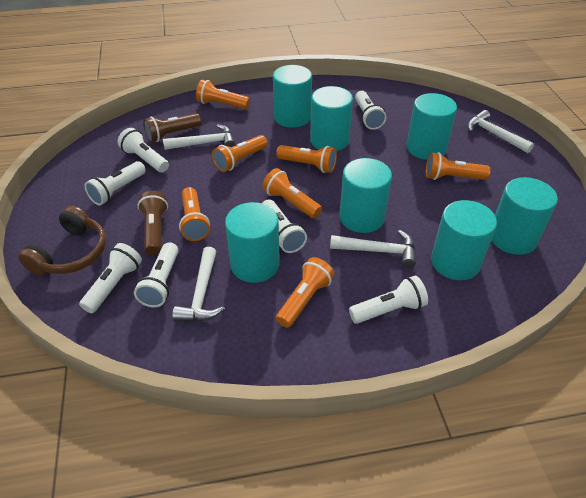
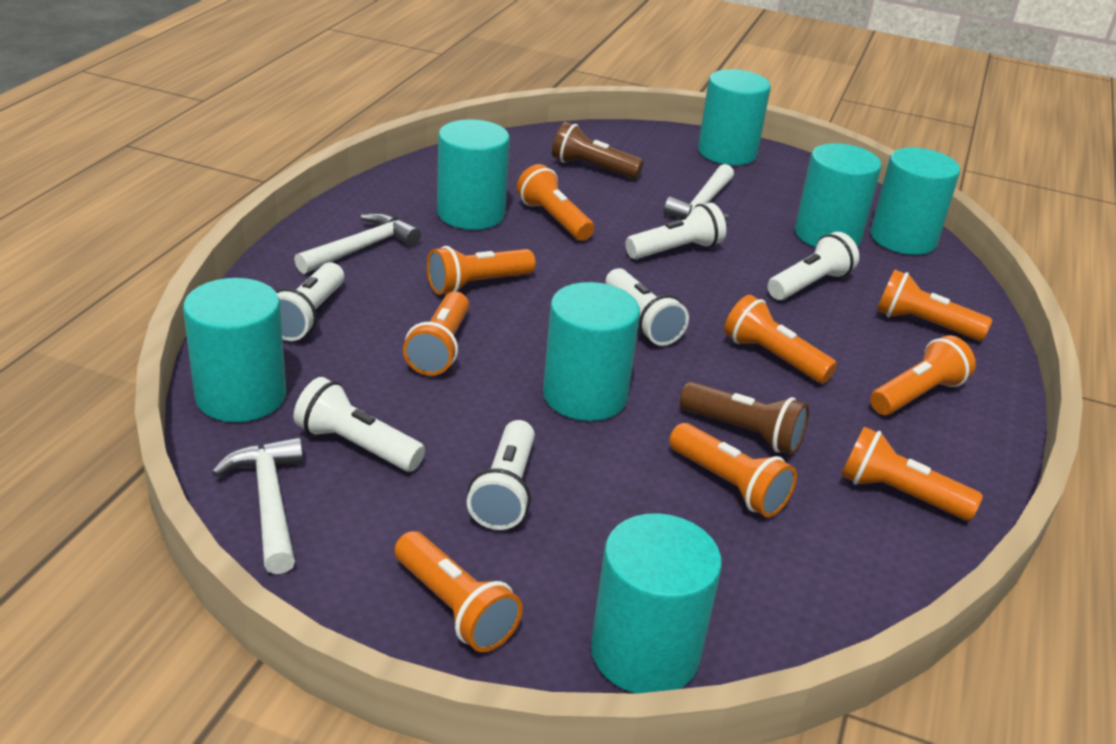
brown headphones: [18,206,106,275] = 1 -> none = 0
orange flashlight: [179,187,210,241] [196,80,250,109] [212,135,268,172] [262,168,322,218] [276,145,337,173] [276,257,335,328] [426,152,490,180] = 7 -> [394,531,523,652] [403,292,469,376] [427,246,536,295] [516,164,594,241] [669,423,797,517] [724,295,837,384] [841,426,983,521] [870,335,976,415] [876,269,992,341] = 9
white flashlight: [79,243,142,313] [84,161,146,206] [117,128,169,173] [134,242,179,307] [262,199,307,253] [349,276,428,324] [355,91,386,130] = 7 -> [276,262,344,341] [293,377,425,472] [467,420,535,530] [606,268,689,346] [625,203,726,259] [768,232,859,300] = 6
white hammer: [163,124,235,150] [172,247,225,321] [330,230,416,268] [467,110,534,153] = 4 -> [212,437,303,574] [294,213,421,274] [664,164,734,220] = 3

